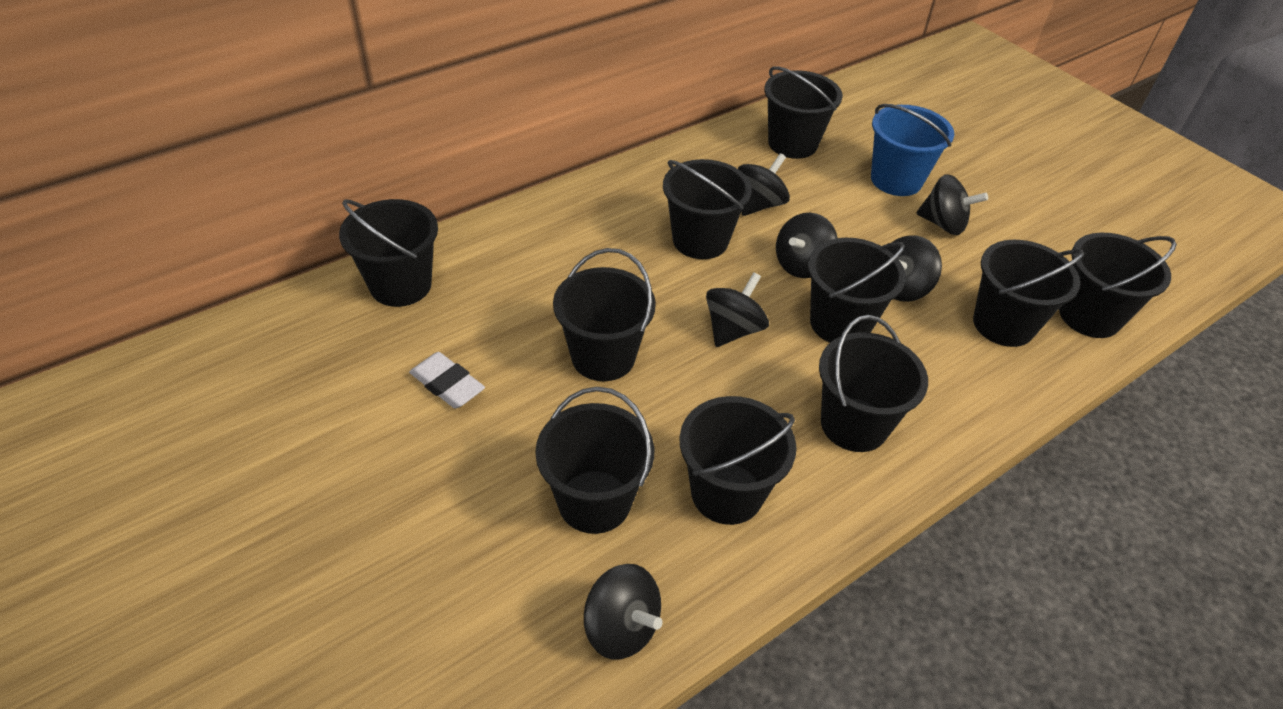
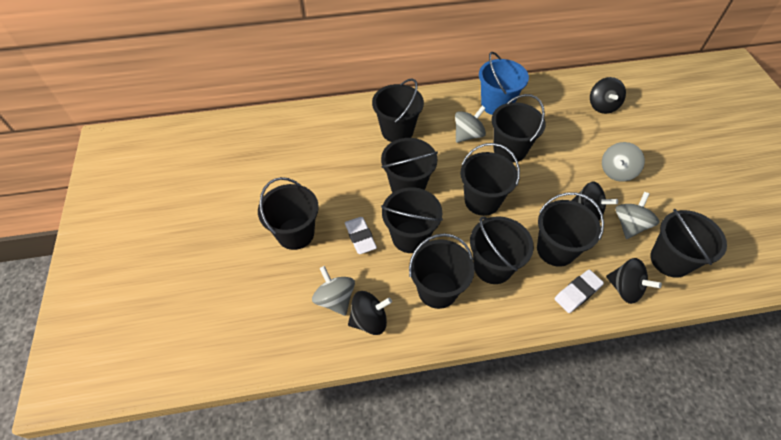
black spinning top: [584,564,663,660] [706,272,769,347] [738,153,790,216] [776,213,838,278] [886,235,942,302] [916,174,988,235] = 6 -> [348,291,392,335] [571,181,618,220] [590,77,626,114] [606,258,662,304] = 4
grey spinning top: none = 0 -> [312,266,355,316] [455,106,486,143] [602,142,645,182] [615,192,660,239] = 4
white eraser: [409,352,485,408] = 1 -> [345,217,377,254] [555,270,604,313] = 2

